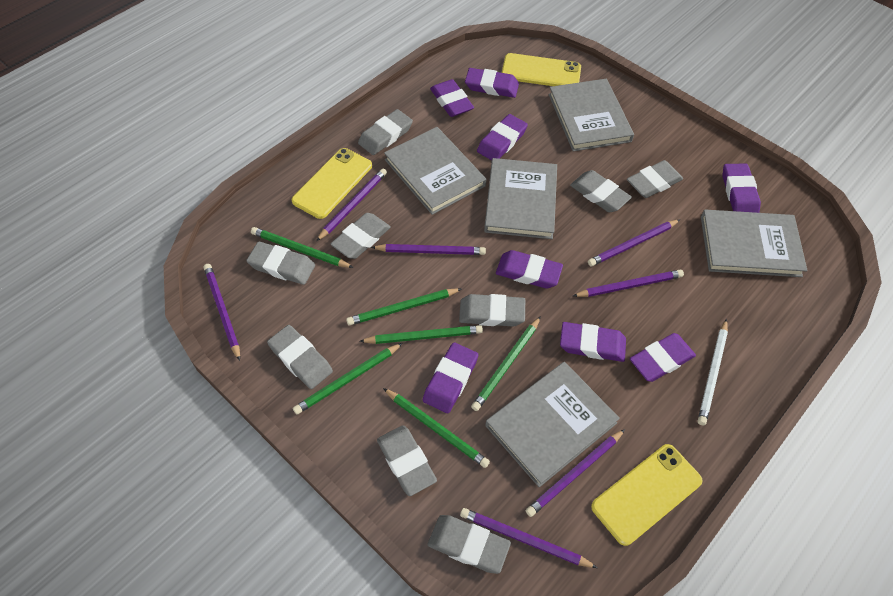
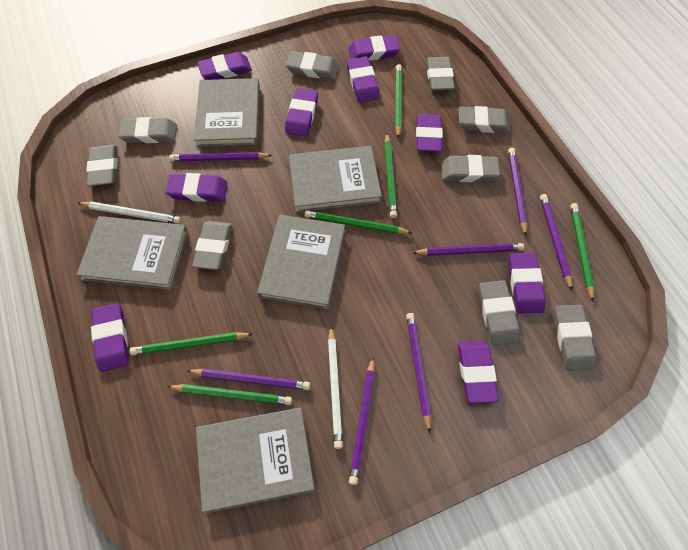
purple eraser: [423,342,478,413] [430,79,474,117] [465,68,519,98] [477,114,528,160] [496,250,563,288] [560,322,626,362] [630,333,696,382] [722,164,761,213] = 8 -> [91,303,129,372] [166,173,227,202] [197,52,252,80] [285,88,318,137] [347,56,379,102] [349,35,400,61] [416,114,443,152] [458,341,499,403] [508,253,546,313] = 9
white pencil: [698,319,728,425] = 1 -> [78,201,181,224] [328,326,343,449] = 2
yellow phone: [292,148,372,219] [502,53,581,86] [591,444,703,546] = 3 -> none = 0

